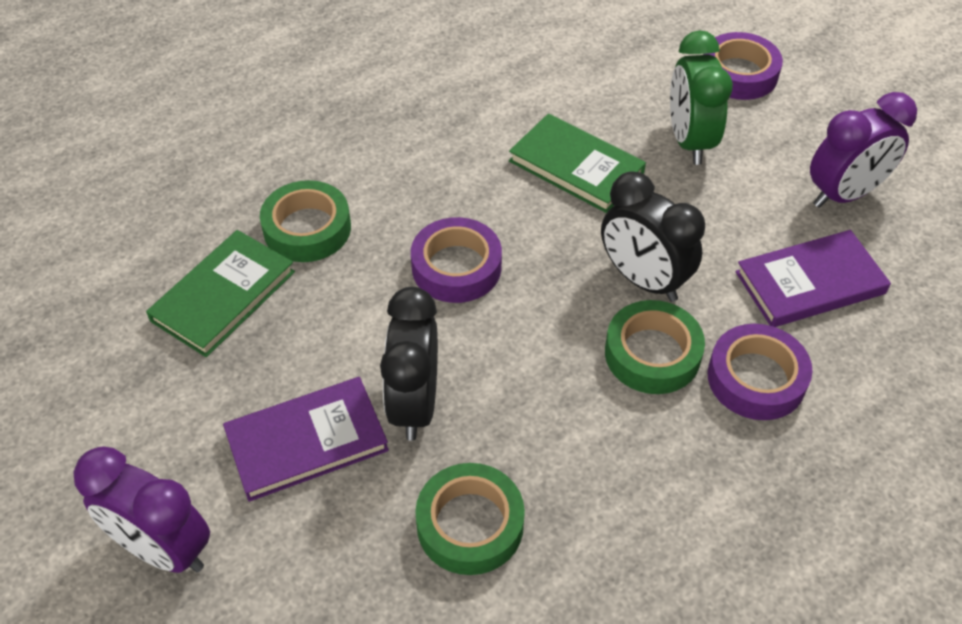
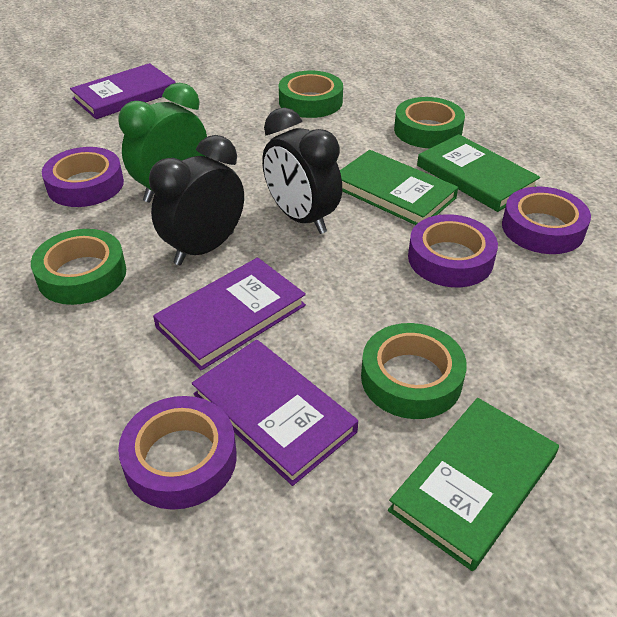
green book: [146,230,295,357] [509,114,646,213] = 2 -> [340,150,458,225] [388,398,559,571] [417,134,540,212] = 3
green tape: [260,180,351,262] [415,463,525,575] [605,300,705,394] = 3 -> [31,229,126,305] [279,70,343,118] [361,323,467,419] [394,97,465,148] = 4
purple book: [223,377,389,502] [735,230,891,327] = 2 -> [70,63,176,119] [153,258,306,370] [192,340,358,486] = 3
purple clock: [73,447,210,573] [810,92,917,208] = 2 -> none = 0
purple tape: [411,217,502,303] [704,32,783,100] [707,324,813,420] = 3 -> [42,147,124,207] [118,396,237,510] [408,214,498,287] [502,187,591,254] = 4

